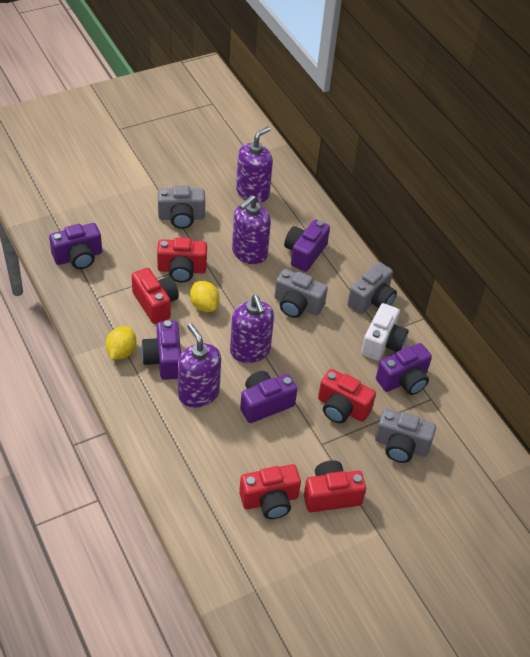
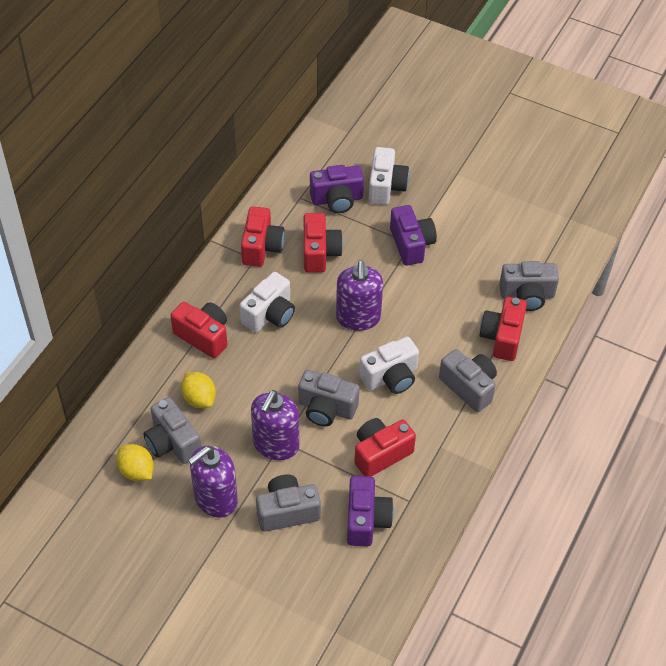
grey camera: [158,186,205,229] [274,269,328,318] [347,262,397,314] [375,409,436,463] = 4 -> [143,397,201,464] [256,475,321,532] [298,370,360,426] [439,349,497,412] [499,261,559,311] = 5
purple camera: [49,223,102,269] [141,320,181,380] [240,371,297,423] [284,219,330,272] [376,343,432,395] = 5 -> [310,165,364,213] [347,476,394,547] [390,205,437,266] = 3
purple soap dispenser: [178,324,221,408] [230,295,274,363] [232,195,271,264] [236,126,273,203] = 4 -> [188,446,238,518] [251,390,299,460] [336,260,383,331] = 3
white camera: [361,303,409,361] = 1 -> [240,272,295,332] [359,337,419,394] [369,147,409,205] = 3

